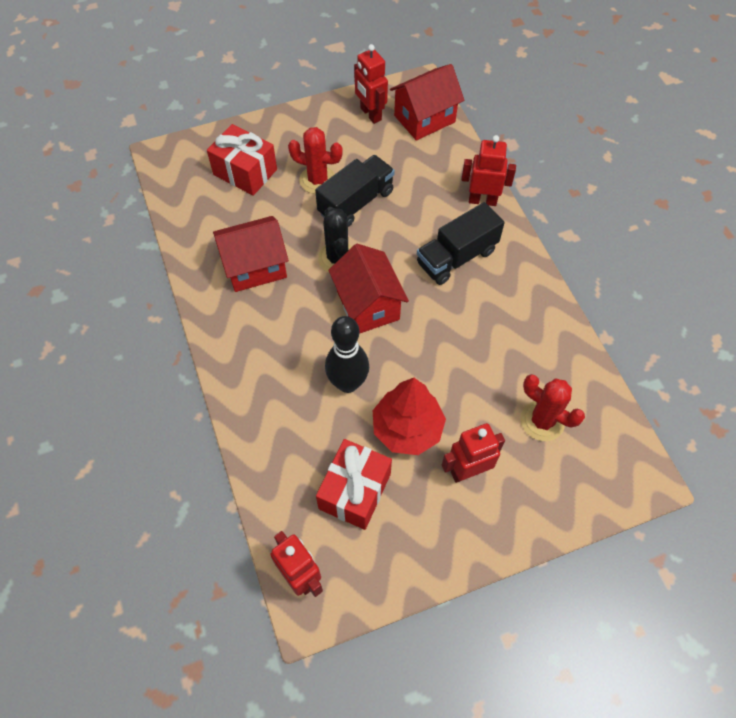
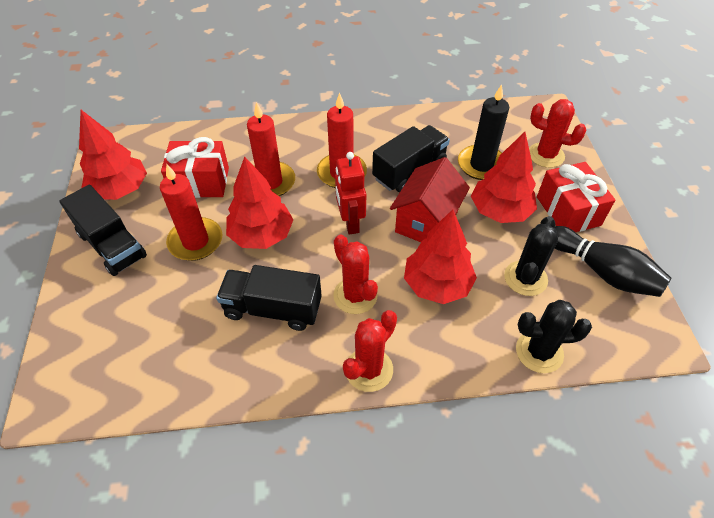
black cactus: [318,207,352,273] = 1 -> [504,216,558,296] [516,300,592,373] = 2
black candle: none = 0 -> [458,84,509,180] = 1
black truck: [315,155,395,227] [417,202,505,285] = 2 -> [60,185,147,276] [216,265,322,331] [372,125,450,192] = 3
red cactus: [288,127,343,194] [520,374,585,441] = 2 -> [333,235,378,314] [343,310,397,392] [529,99,586,168] = 3
red candle: none = 0 -> [160,164,222,261] [247,102,295,196] [317,92,367,188] = 3
red house: [213,216,289,292] [328,244,409,334] [390,64,464,141] = 3 -> [390,157,470,242] = 1
red robot: [270,531,323,597] [354,44,388,124] [442,423,505,483] [461,135,516,206] = 4 -> [335,152,366,235] = 1
red tree: [373,378,446,455] = 1 -> [79,110,147,200] [226,157,294,249] [404,209,477,304] [471,132,537,223] = 4

